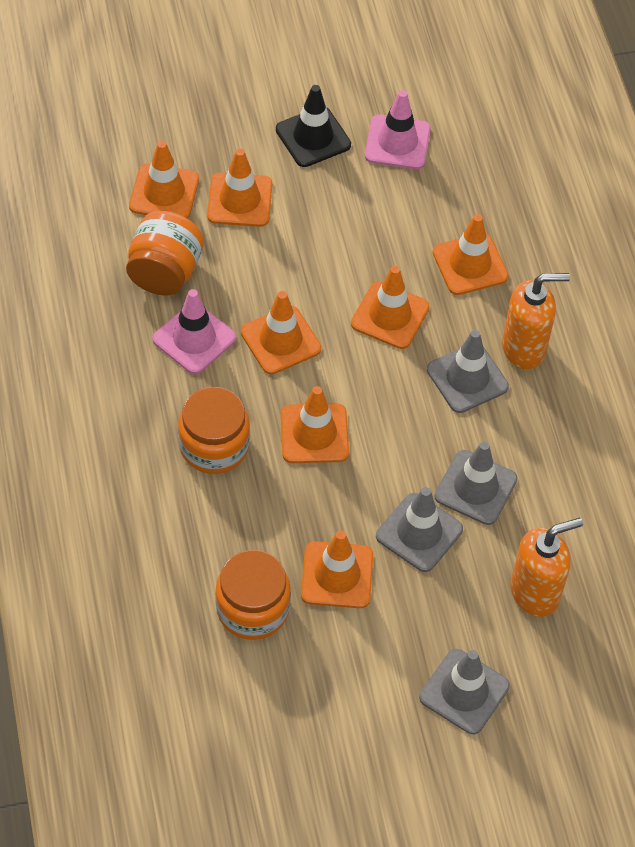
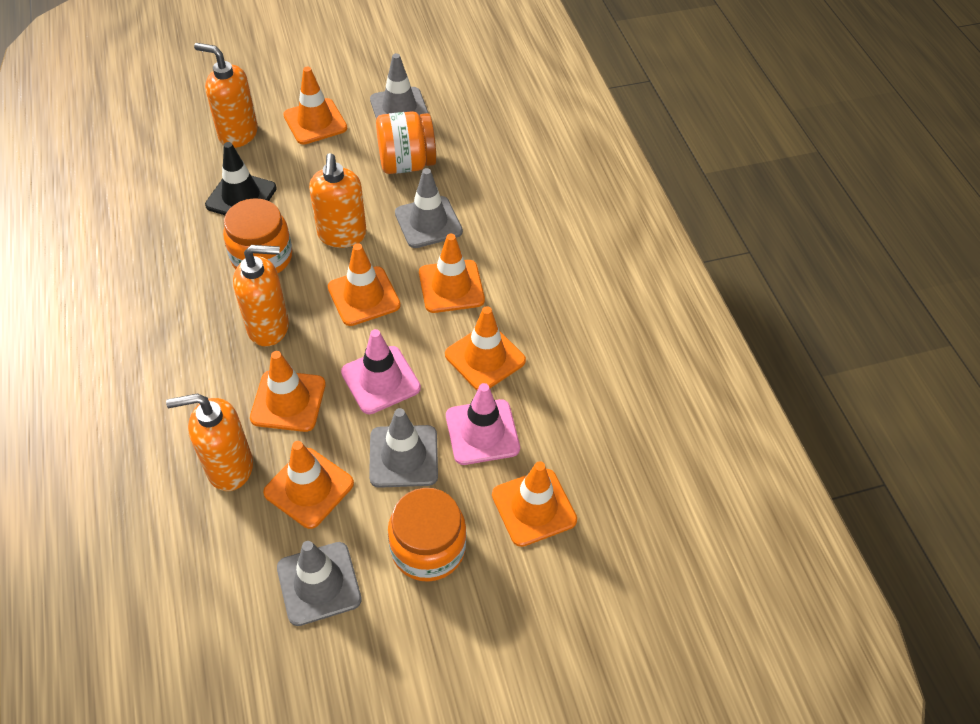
orange soap dispenser: [502,273,570,369] [511,518,583,617] = 2 -> [166,393,253,491] [194,43,258,148] [233,245,289,347] [309,153,367,248] = 4

